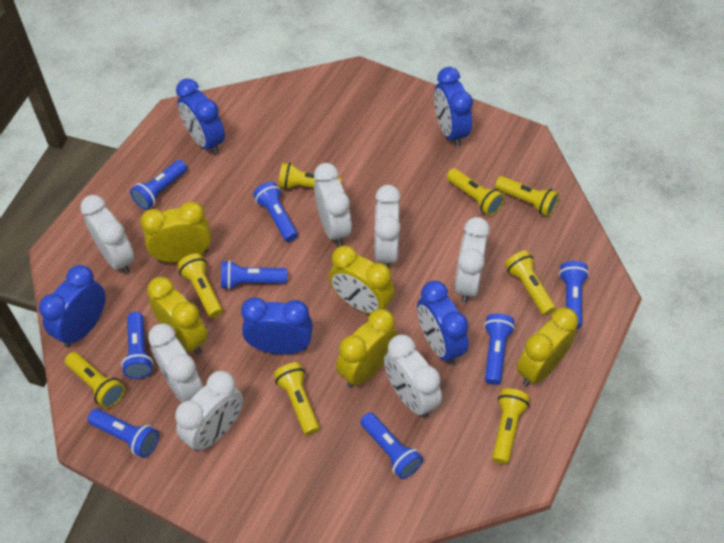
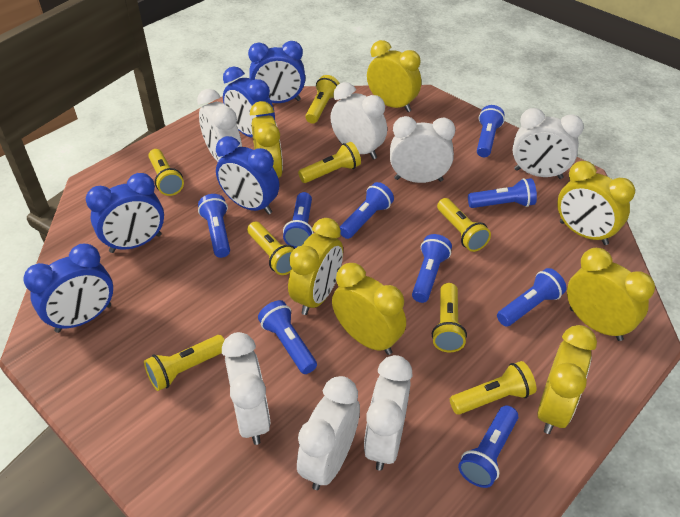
blue flashlight: [88,409,159,458] [121,312,153,379] [130,160,187,210] [221,260,287,290] [253,182,298,242] [360,412,423,479] [484,313,515,385] [559,261,589,329] = 8 -> [198,194,230,258] [258,300,317,374] [283,192,313,248] [340,182,394,239] [412,234,452,303] [458,406,518,488] [468,178,537,208] [477,105,505,157] [497,268,566,327] = 9
yellow clock: [140,201,211,263] [147,277,208,355] [329,245,395,314] [336,309,398,388] [517,307,578,386] = 5 -> [250,101,283,178] [288,218,343,315] [332,263,406,355] [367,40,421,112] [537,325,597,434] [557,161,635,245] [567,248,655,341] = 7

